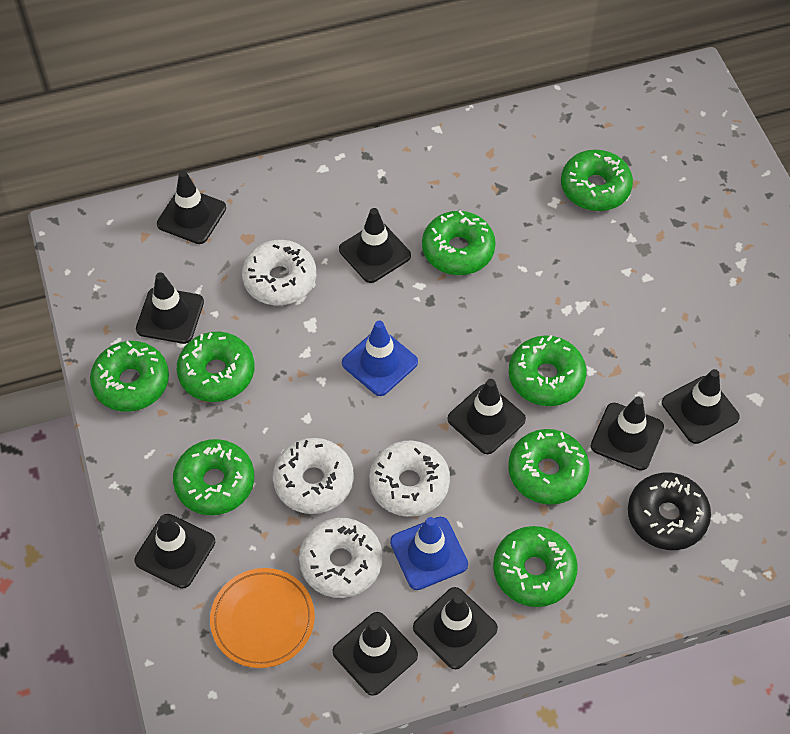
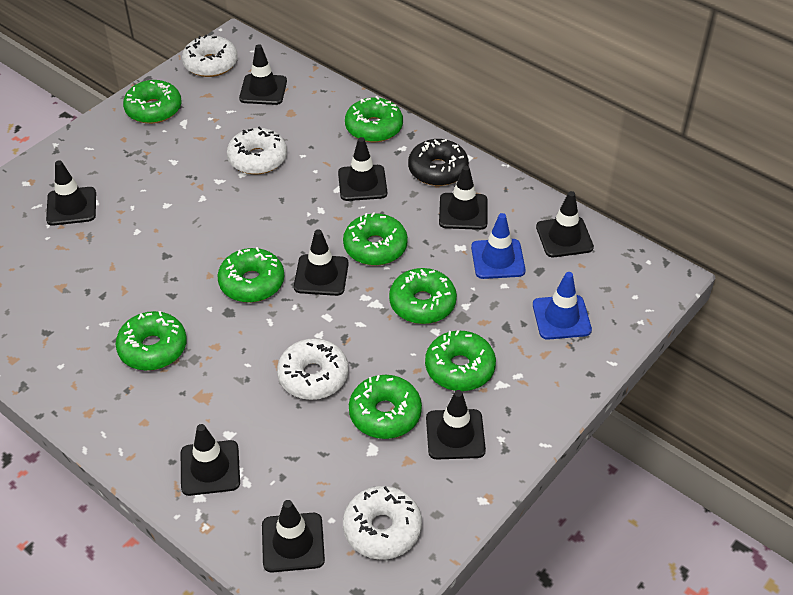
orange plate: [210,568,315,668] = 1 -> none = 0

